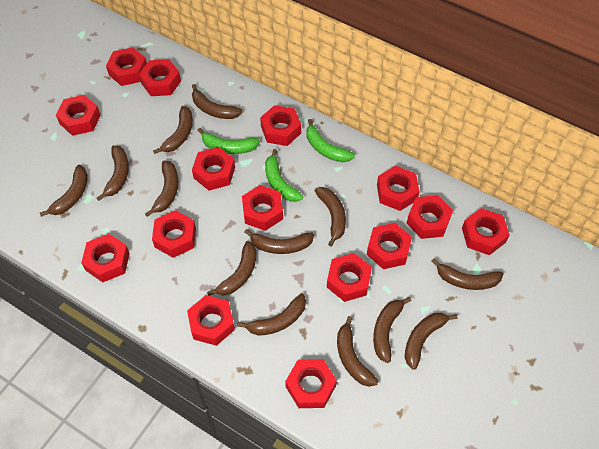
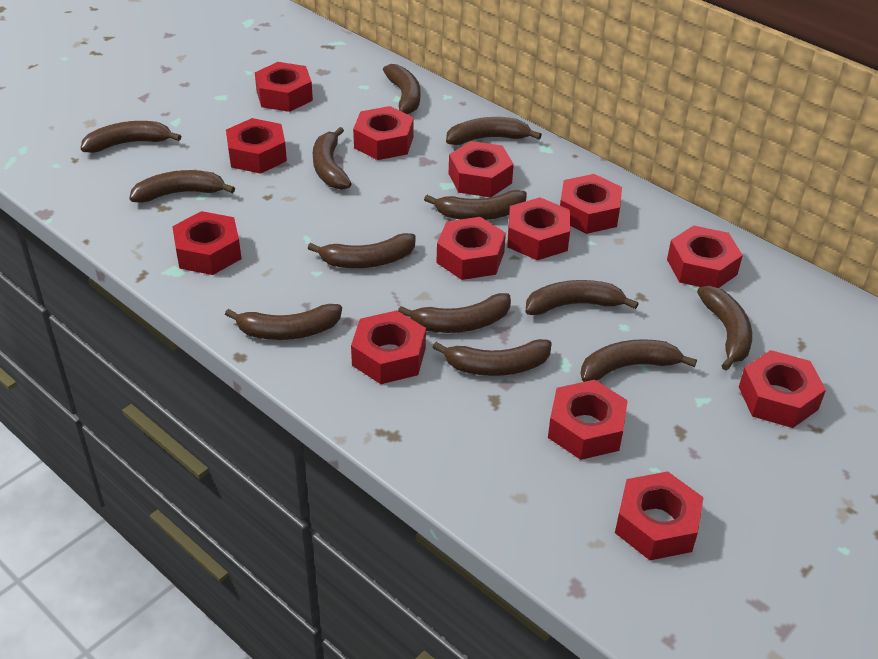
green banana: [197,128,260,154] [265,149,303,202] [307,119,355,162] = 3 -> none = 0
red nut: [56,95,101,136] [81,234,130,282] [106,47,147,86] [139,59,181,96] [152,210,196,258] [187,295,235,346] [192,147,235,190] [242,185,283,231] [260,105,301,146] [285,359,337,408] [327,253,372,302] [367,223,412,269] [377,166,419,211] [407,195,453,239] [462,208,510,255] = 15 -> [172,211,242,275] [226,118,287,174] [255,62,313,112] [351,310,426,384] [353,106,414,160] [437,217,506,280] [449,141,514,197] [507,197,570,260] [548,380,628,460] [560,174,622,234] [615,472,703,560] [667,225,743,288] [739,350,826,428] = 13

